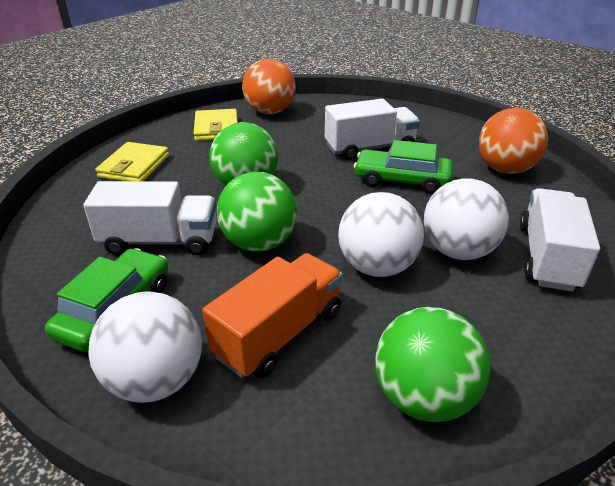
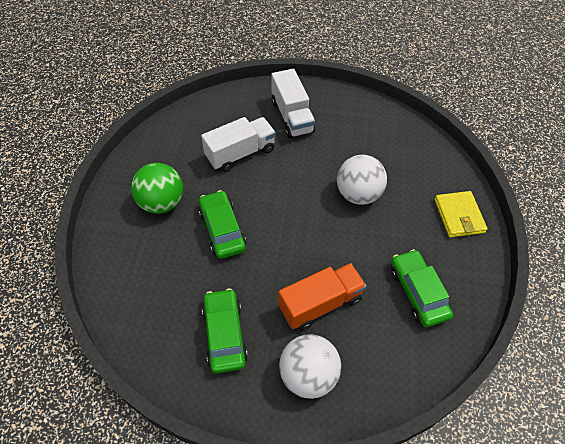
green ball: [210,122,278,186] [217,172,297,252] [375,307,490,422] = 3 -> [131,163,183,214] = 1
green car: [45,248,168,353] [354,140,453,194] = 2 -> [198,190,246,259] [202,288,248,374] [391,249,453,327] = 3
orange ball: [242,59,296,114] [479,108,548,174] = 2 -> none = 0
white ball: [88,292,202,403] [338,192,424,277] [424,178,509,260] = 3 -> [279,334,341,399] [337,155,387,205] = 2
white truck: [83,181,217,255] [325,99,420,160] [520,188,600,292] = 3 -> [201,117,276,172] [271,69,315,138] = 2
yellow wallet: [96,142,169,181] [194,109,238,141] = 2 -> [435,191,487,238] = 1

